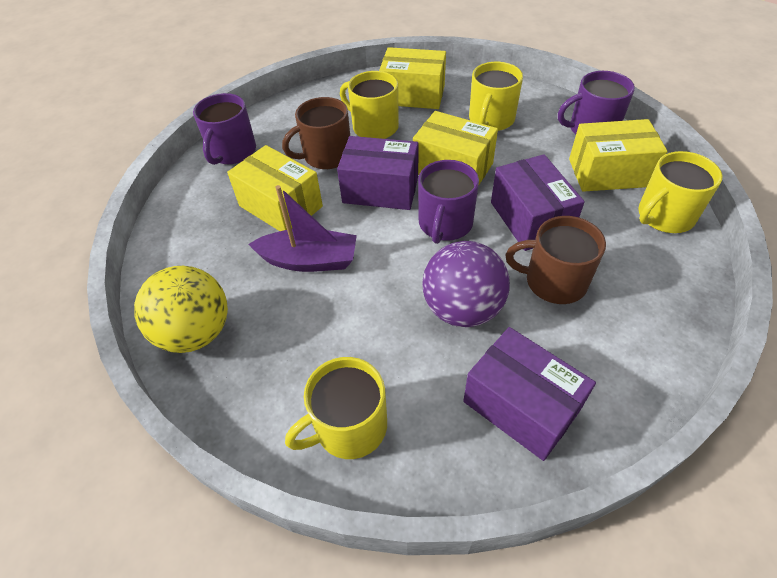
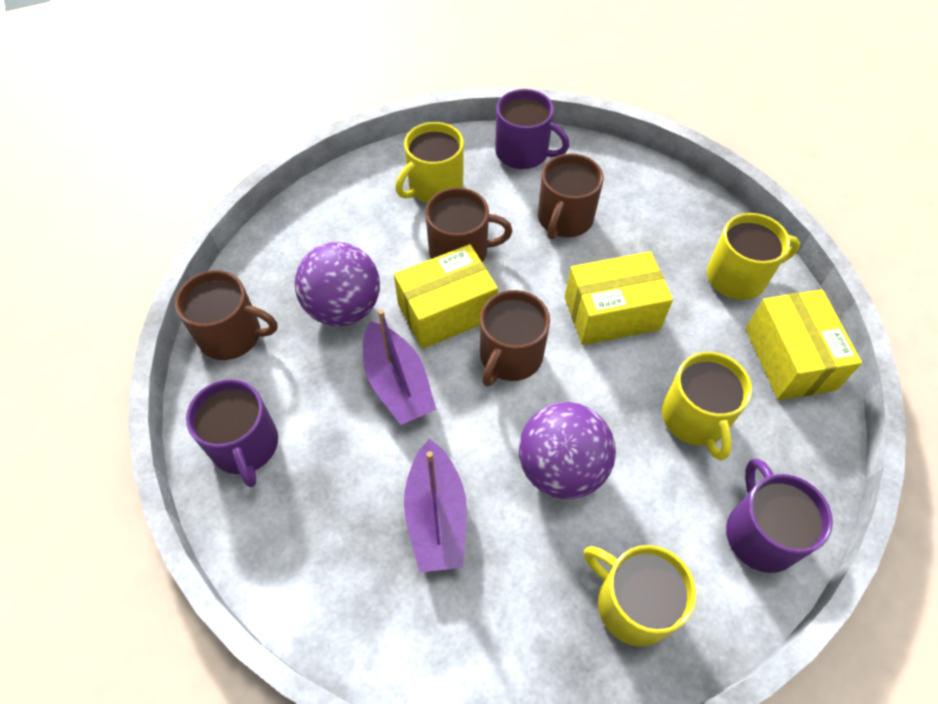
brown mug: [282,97,350,169] [506,216,606,304] = 2 -> [175,270,277,360] [425,188,512,262] [480,290,550,387] [538,154,604,240] = 4
purple ball: [422,241,510,327] = 1 -> [295,242,380,326] [519,402,616,499] = 2
purple boat: [248,185,357,272] = 1 -> [363,309,436,425] [404,439,467,573] = 2
purple box: [337,136,419,210] [463,327,596,461] [491,154,585,251] = 3 -> none = 0
yellow ball: [134,266,228,353] = 1 -> none = 0
yellow box: [227,145,323,231] [379,47,446,109] [413,111,498,186] [569,119,668,192] = 4 -> [394,244,498,349] [565,251,673,345] [745,289,862,400] = 3

